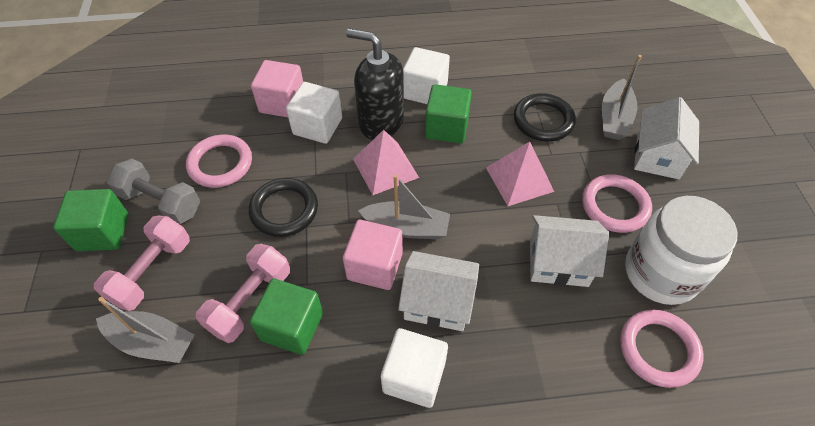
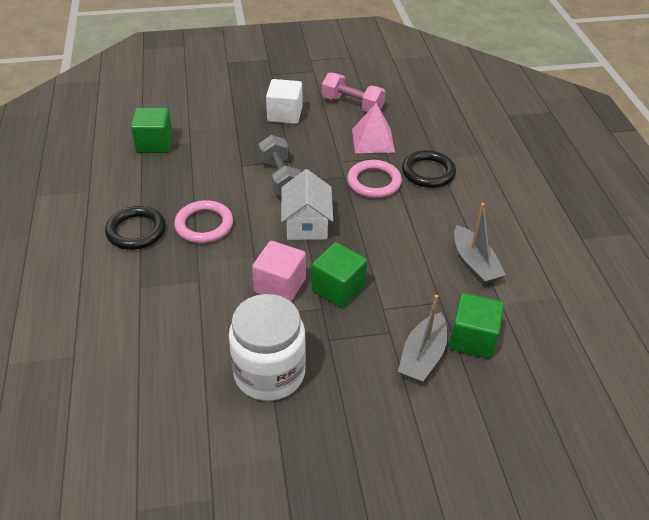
black soap dispenser: [346,29,404,140] = 1 -> none = 0
grey boat: [96,297,194,363] [358,174,450,239] [602,55,642,140] = 3 -> [398,295,447,383] [454,203,506,285] = 2
pink cube: [251,60,303,117] [343,220,403,290] = 2 -> [252,241,306,302] = 1
pink dumbbell: [94,215,190,311] [196,244,290,343] = 2 -> [322,72,386,112] = 1
pink pyramid: [353,130,419,195] [486,142,554,206] = 2 -> [352,103,395,153] = 1
pink ring: [186,135,252,188] [582,174,652,233] [620,310,704,388] = 3 -> [174,200,233,243] [347,160,402,198] = 2
white cube: [286,82,342,144] [381,328,448,408] [403,47,450,104] = 3 -> [266,79,302,124] = 1
white house: [398,251,479,331] [530,215,609,287] [634,97,699,179] = 3 -> [281,169,333,240] = 1

